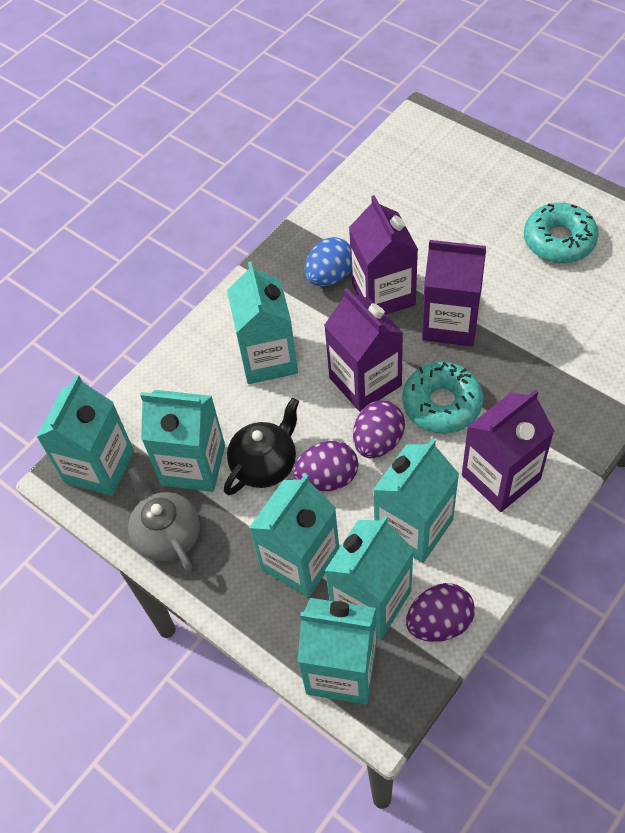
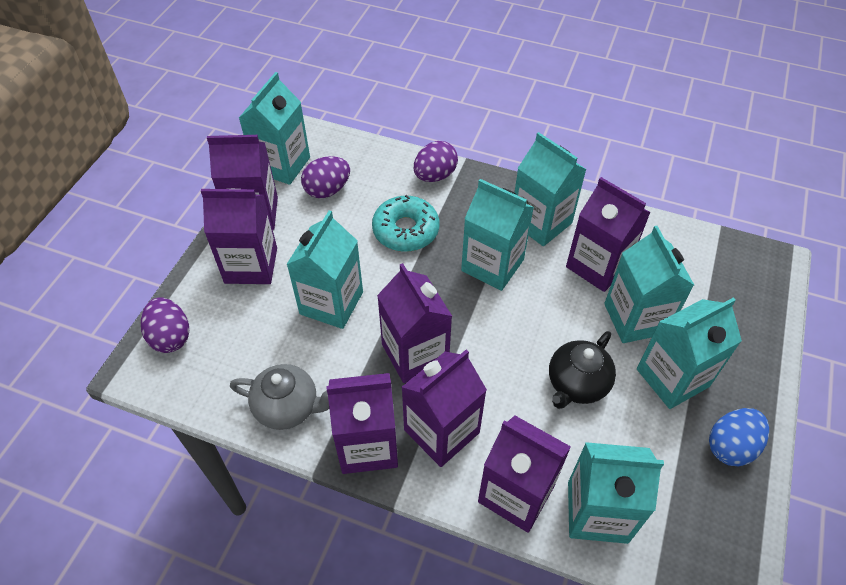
purple carton: [324,288,403,412] [349,195,418,315] [422,240,486,346] [462,389,554,512] = 4 -> [201,189,277,284] [207,135,278,230] [326,373,398,474] [377,263,452,383] [402,350,487,467] [478,415,571,533] [566,177,651,292] = 7
turquoise donut: [402,361,483,434] [524,203,599,263] = 2 -> [372,195,439,252] = 1

